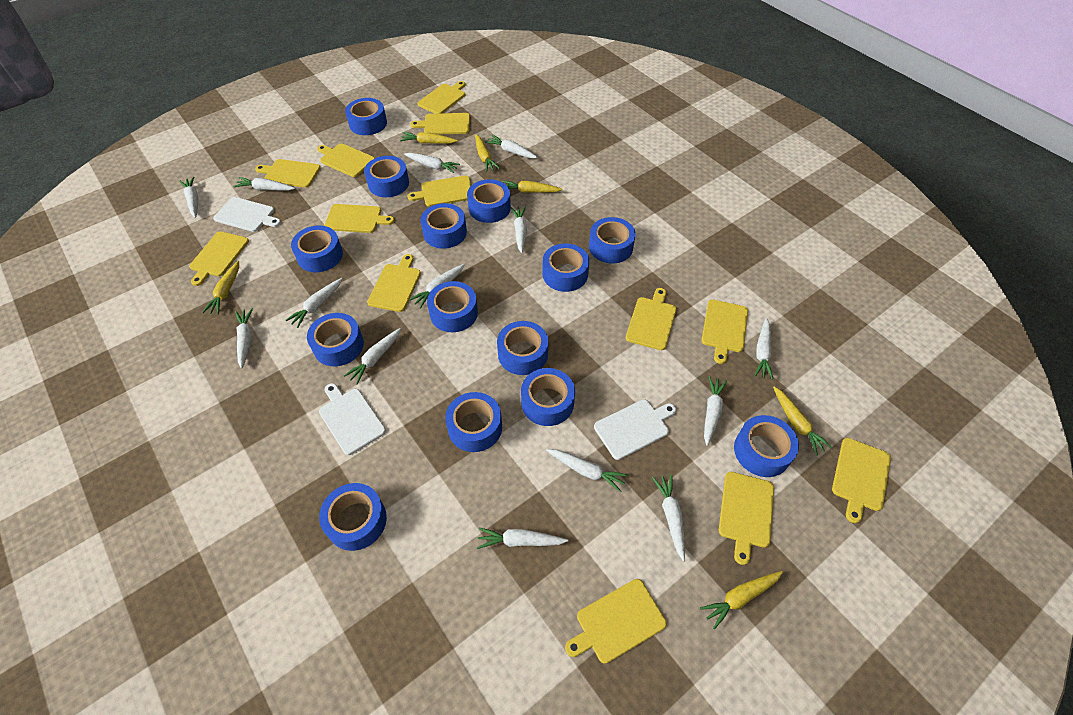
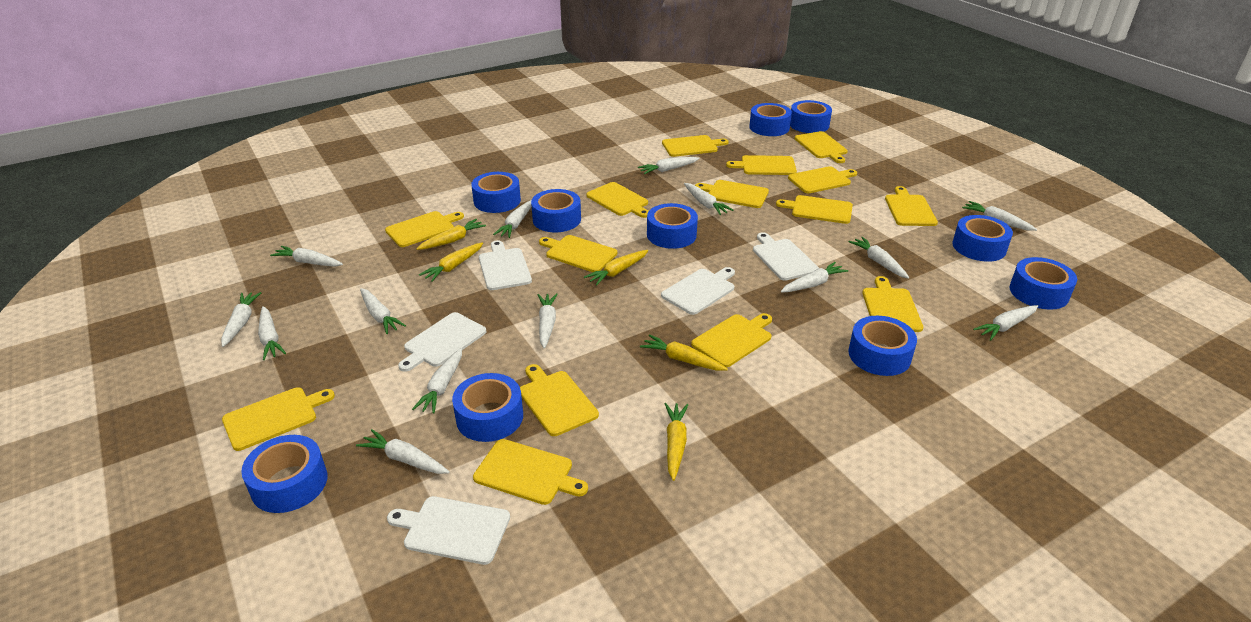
blue tape: [291,225,343,272] [307,313,364,366] [319,483,387,551] [345,98,387,135] [364,156,409,197] [420,203,467,249] [427,281,478,332] [445,392,502,452] [467,179,511,223] [497,321,548,375] [521,368,575,426] [542,243,589,292] [589,217,636,263] [734,415,799,477] = 14 -> [241,435,327,513] [452,373,523,442] [471,172,521,213] [531,189,581,232] [647,203,698,249] [749,103,792,136] [790,100,832,133] [848,316,917,376] [952,215,1013,262] [1010,257,1077,310] = 10
white cutting board: [213,197,281,232] [319,383,386,455] [594,399,676,460] = 3 -> [387,496,510,565] [398,312,487,372] [479,240,532,290] [661,267,735,315] [753,232,819,281] = 5
yellow carrot: [202,260,239,315] [400,132,458,144] [475,134,500,172] [502,181,562,193] [700,571,783,630] [773,386,833,455] = 6 -> [416,219,486,250] [419,242,483,282] [584,250,648,286] [640,334,728,371] [665,403,688,481] = 5
yellow cutting board: [189,231,249,286] [255,159,320,188] [317,143,375,177] [324,204,394,233] [367,254,421,312] [408,175,472,207] [410,113,470,134] [418,81,466,114] [565,579,667,664] [626,288,676,350] [702,300,748,364] [719,472,774,565] [832,438,891,523] = 13 -> [222,387,335,451] [385,211,464,247] [473,439,588,505] [520,364,599,436] [539,235,617,272] [586,182,649,218] [662,135,729,157] [691,313,772,367] [695,180,769,208] [726,155,797,175] [776,195,853,224] [788,166,857,193] [795,131,848,163] [862,276,924,332] [885,186,938,226] = 15

